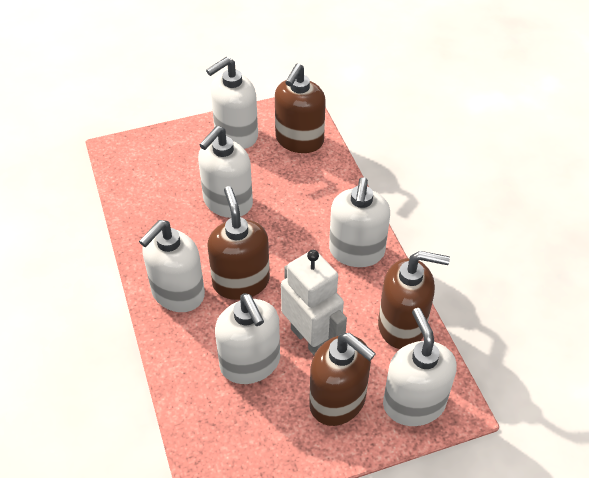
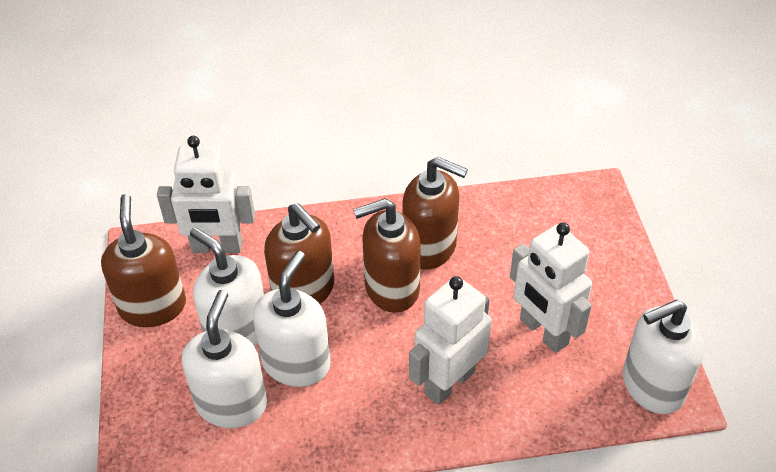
white robot: [281,250,347,355] = 1 -> [157,136,255,253] [409,276,492,405] [510,222,592,353] = 3
white soap dispenser: [139,220,205,312] [198,126,253,218] [206,57,258,149] [215,293,280,384] [329,177,390,267] [383,308,457,426] = 6 -> [182,290,267,428] [190,227,264,346] [253,251,330,387] [623,300,704,414] = 4

